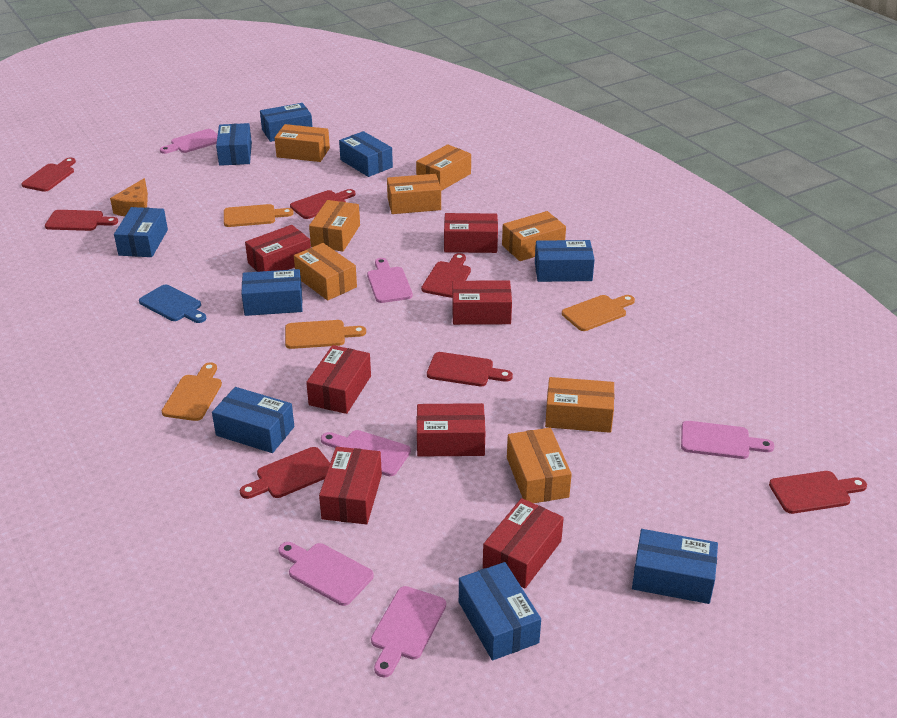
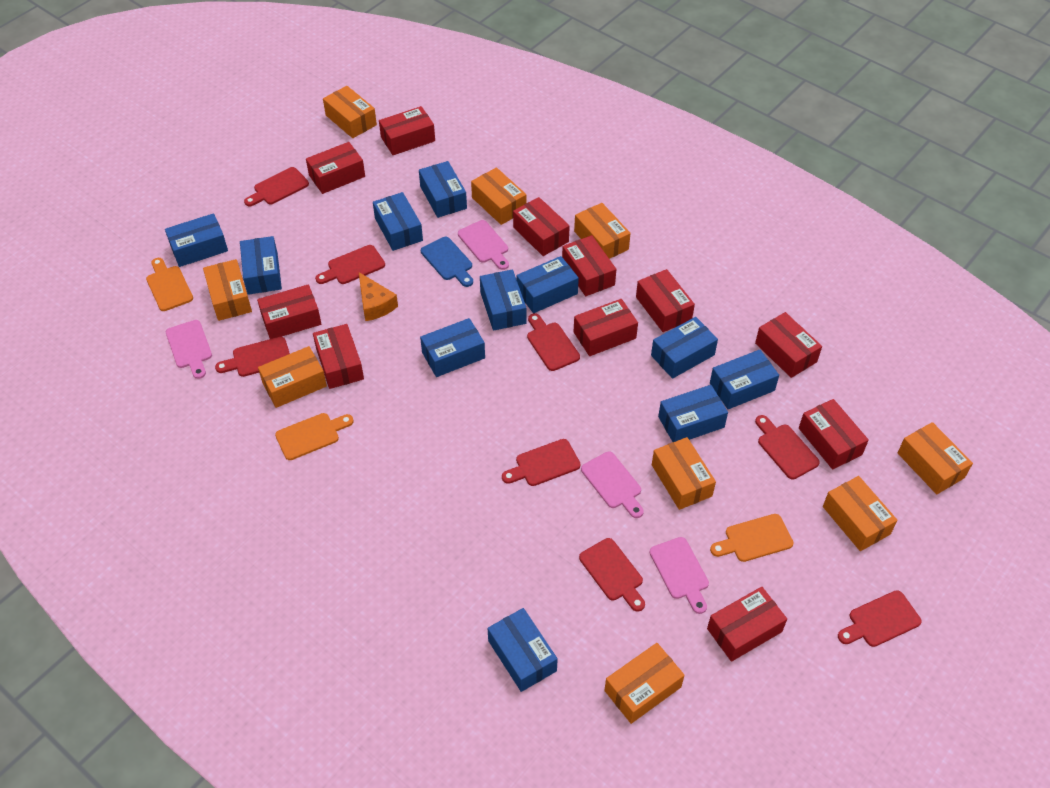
blue box: [114,207,168,257] [212,387,294,453] [216,123,252,166] [241,269,302,316] [260,103,312,142] [339,131,393,177] [459,562,541,660] [535,240,595,282] [632,529,718,604] = 9 -> [165,213,228,267] [240,236,282,295] [373,192,423,251] [419,161,467,218] [420,318,485,377] [480,270,526,331] [487,608,558,692] [516,256,579,313] [651,317,718,379] [658,385,728,442] [710,350,779,409] = 11
orange box: [275,124,330,162] [294,243,357,300] [309,200,360,251] [387,174,441,214] [416,144,471,191] [502,211,566,261] [507,428,572,503] [545,377,614,433] = 8 -> [203,259,252,321] [258,346,327,408] [323,86,377,138] [471,167,526,225] [574,203,631,259] [604,643,685,724] [652,437,716,510] [823,476,898,551] [898,422,973,494] = 9
orange cutting board: [162,362,222,421] [224,204,294,227] [285,320,366,349] [562,295,635,331] = 4 -> [146,258,193,311] [275,413,354,460] [710,514,794,562] = 3
pink cutting board: [160,129,218,154] [278,542,374,606] [321,430,411,476] [367,258,413,303] [371,586,446,677] [681,421,775,459] = 6 -> [166,320,212,379] [458,220,509,270] [581,452,644,518] [649,537,709,614] = 4
red box: [245,225,311,272] [306,345,371,414] [319,447,382,524] [417,403,485,457] [444,213,498,253] [452,280,512,325] [483,498,564,588] = 7 -> [257,285,321,339] [306,142,365,194] [313,324,364,389] [379,106,435,155] [513,197,570,256] [562,235,616,296] [573,299,638,356] [636,269,695,332] [707,587,787,662] [755,312,822,378] [799,399,869,470] = 11
red cutting board: [21,157,76,192] [45,210,118,231] [240,447,330,499] [290,189,355,219] [421,253,471,298] [427,352,513,386] [769,471,867,514] = 7 -> [215,337,290,377] [244,167,309,206] [315,245,385,284] [502,439,581,486] [527,313,580,371] [579,538,645,612] [755,415,820,480] [838,590,921,647] = 8

